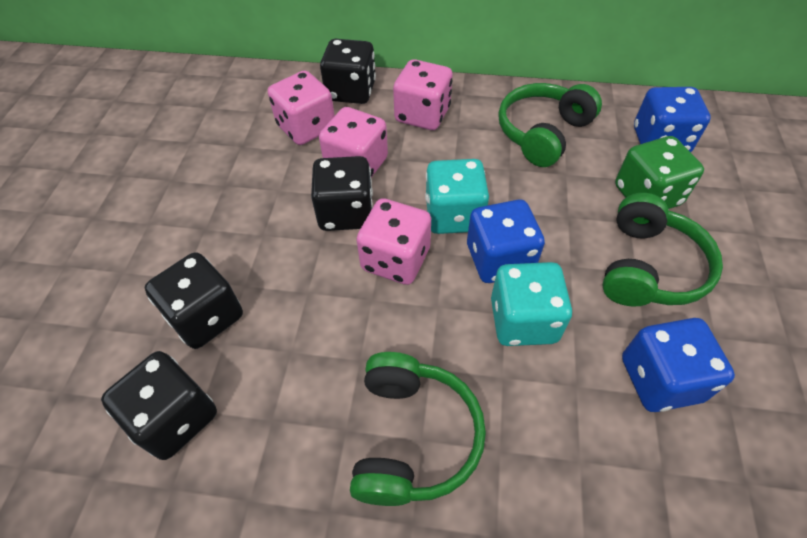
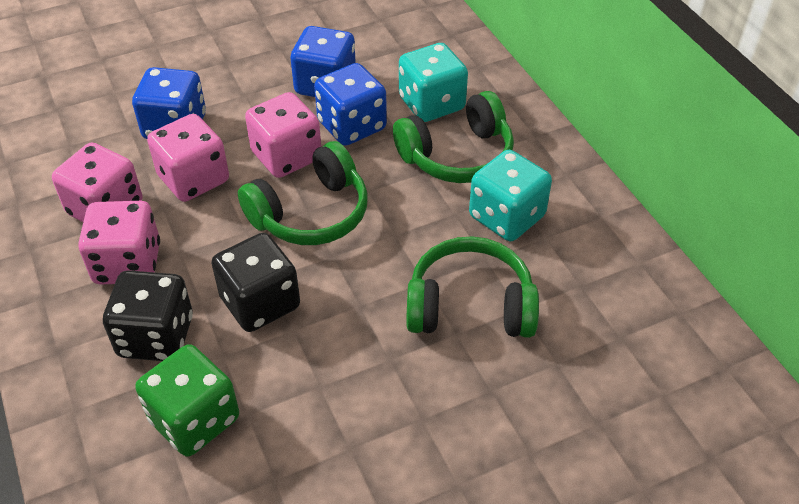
black dice: [101,351,217,460] [144,252,243,349] [311,156,373,231] [320,39,376,104] = 4 -> [103,270,193,361] [211,233,300,332] = 2

